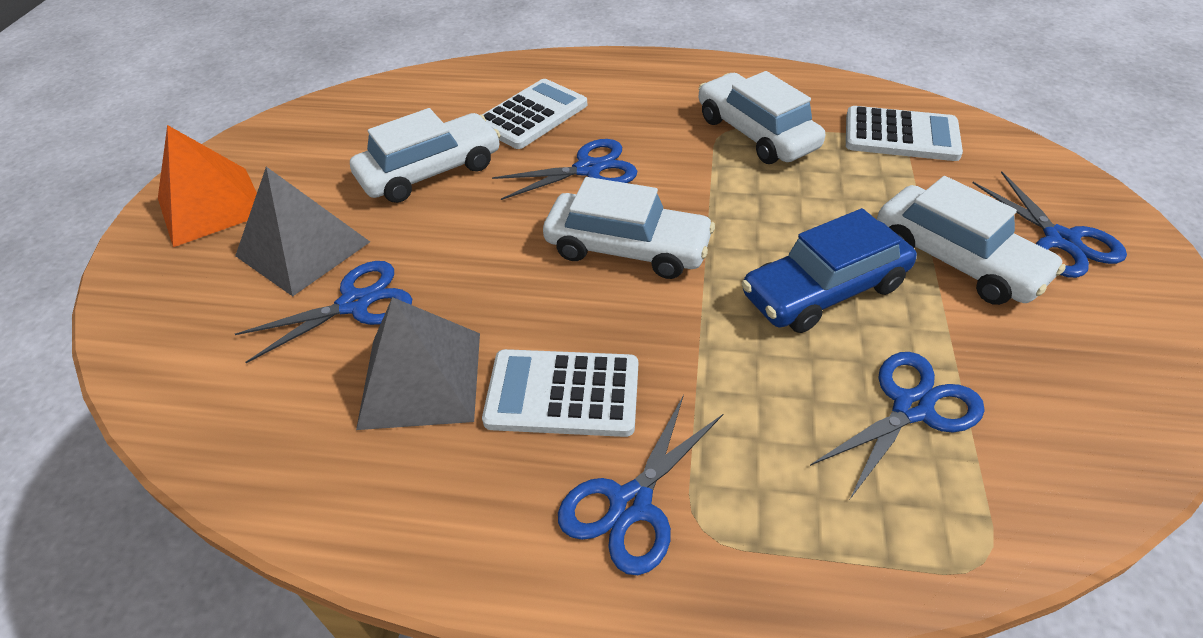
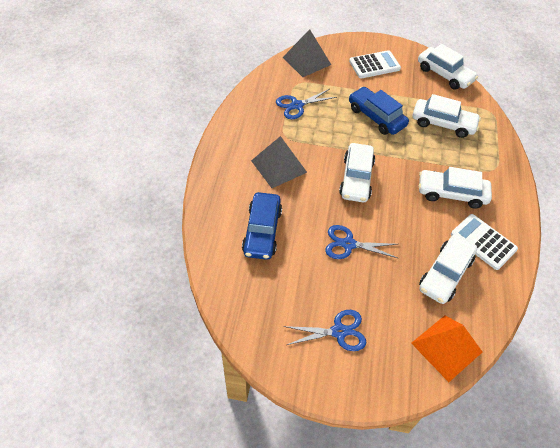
blue car: [741,208,917,333] = 1 -> [242,192,282,260] [349,87,409,135] = 2
blue scissors: [235,261,412,363] [492,139,637,200] [558,395,723,575] [810,352,985,499] [972,172,1127,278] = 5 -> [276,89,337,119] [283,310,366,351] [325,225,398,259] = 3
white calculator: [482,79,587,149] [482,349,638,437] [846,106,963,161] = 3 -> [349,50,401,78] [451,214,518,270] = 2
white car: [350,108,501,203] [543,177,715,279] [699,71,825,164] [877,176,1066,305] = 4 -> [339,143,375,202] [412,94,481,138] [418,44,478,90] [419,167,492,209] [419,234,477,304] = 5

